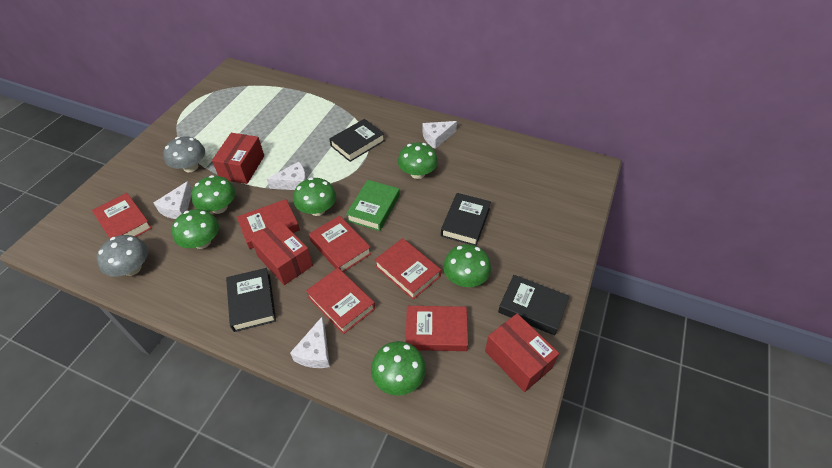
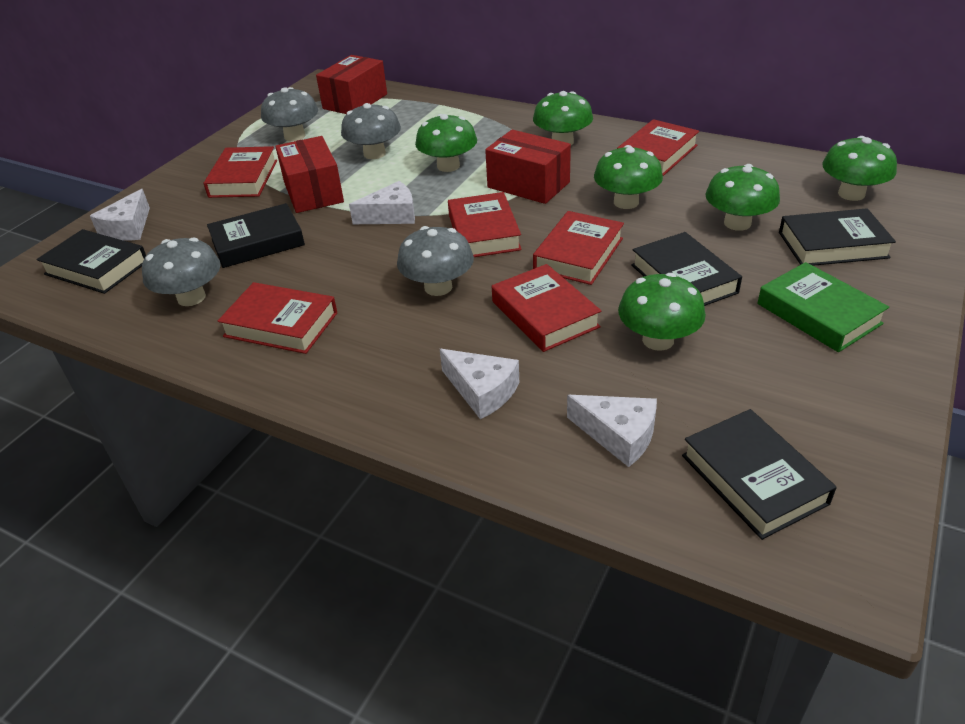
black book: [226,268,276,332] [329,119,385,162] [441,193,491,246] [498,275,569,335] = 4 -> [37,229,146,294] [207,203,305,268] [631,232,742,306] [682,409,837,540] [779,208,896,266] = 5
grey mushroom: [97,235,148,277] [163,136,205,172] = 2 -> [142,237,221,306] [261,87,318,141] [341,103,401,159] [397,226,474,296] = 4

